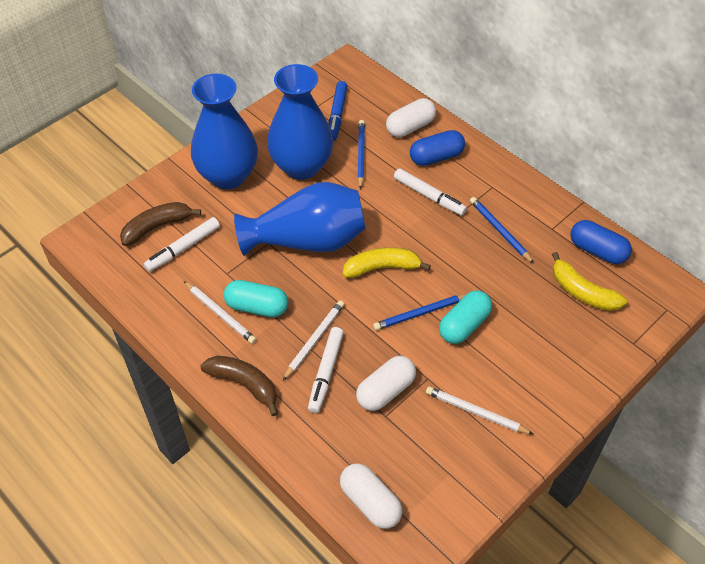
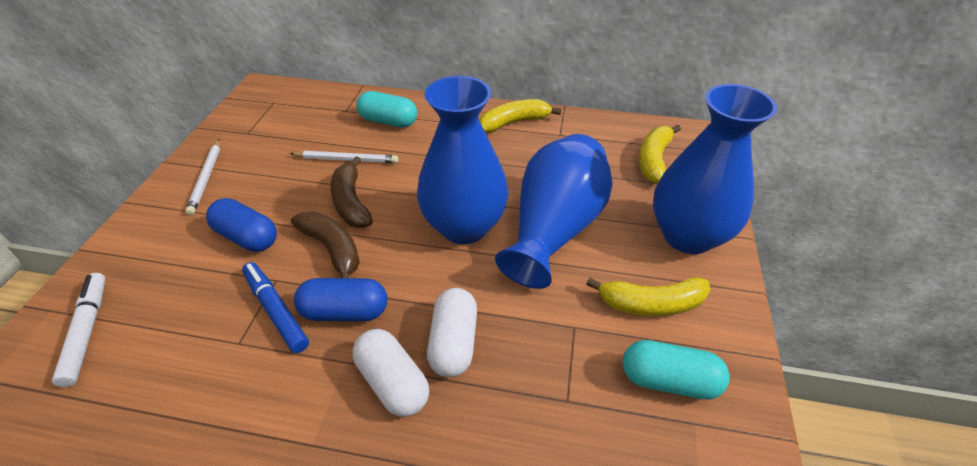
blue pencil: [357,120,365,189] [373,294,466,330] [470,197,534,263] = 3 -> none = 0
white capsule: [340,463,402,529] [356,356,416,411] [386,98,436,137] = 3 -> [353,329,429,417] [427,288,477,377] = 2
white marker: [144,217,220,272] [308,327,344,413] [394,168,467,216] = 3 -> [52,273,105,387] = 1
white pencil: [184,281,256,344] [283,300,344,380] [426,386,533,434] = 3 -> [185,139,220,215] [290,151,398,163] = 2
yellow banana: [343,247,431,278] [552,252,627,311] = 2 -> [479,99,562,133] [586,277,710,316] [639,125,681,183] = 3

